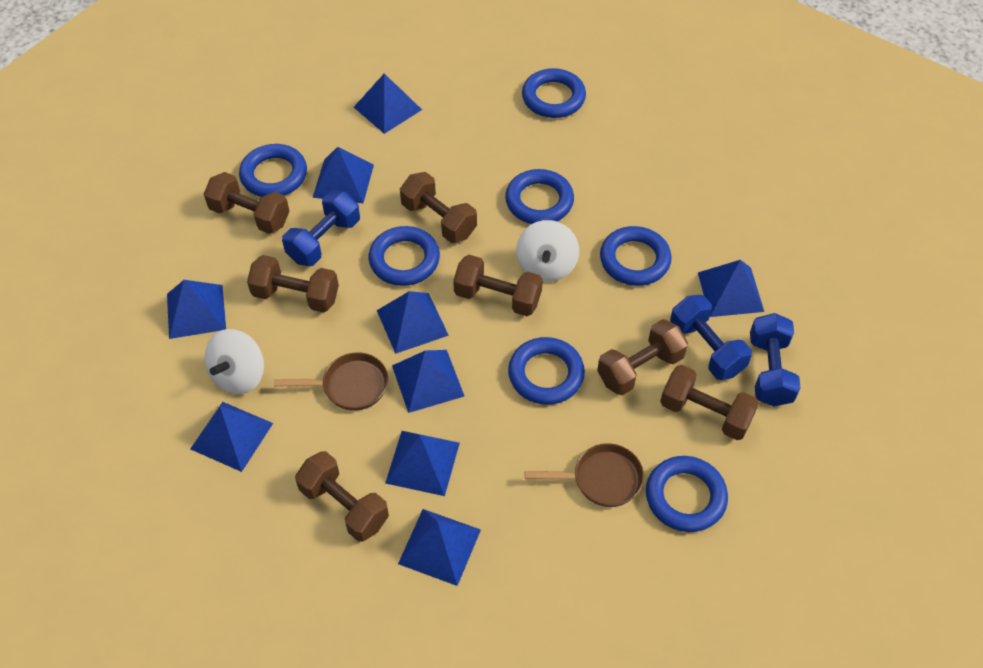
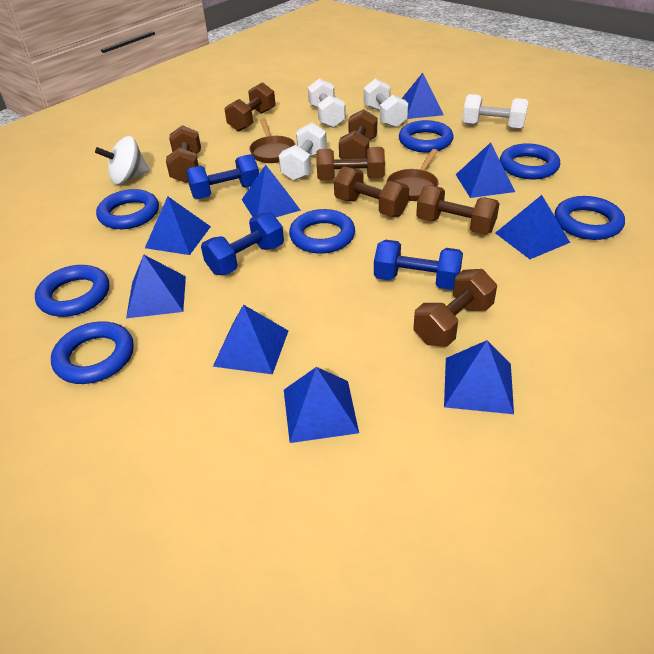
white dumbbell: none = 0 -> [279,123,327,181] [308,78,346,128] [363,79,408,128] [462,94,528,129] = 4
white spinning top: [205,329,264,394] [516,220,579,282] = 2 -> [95,136,150,185] = 1

